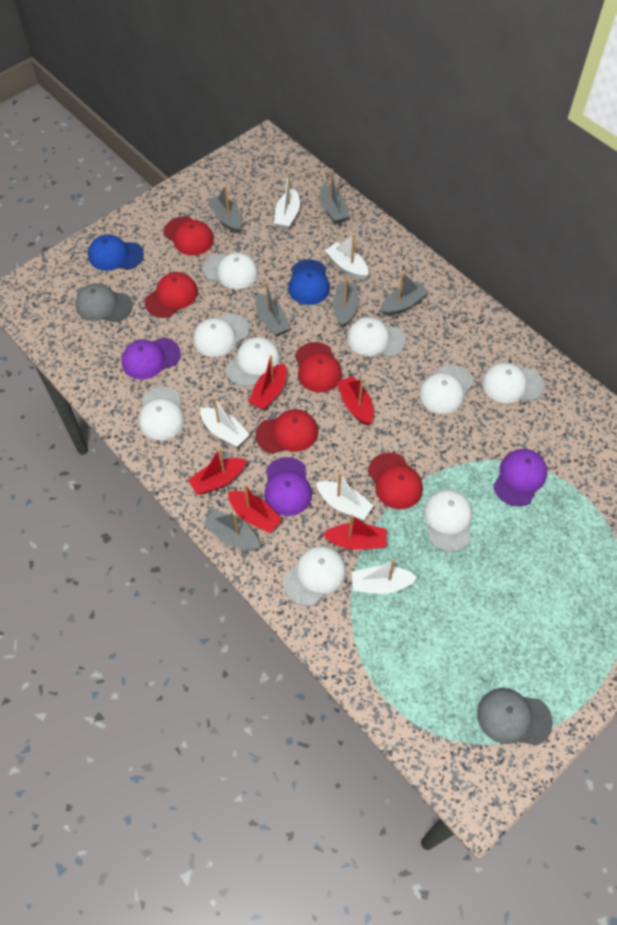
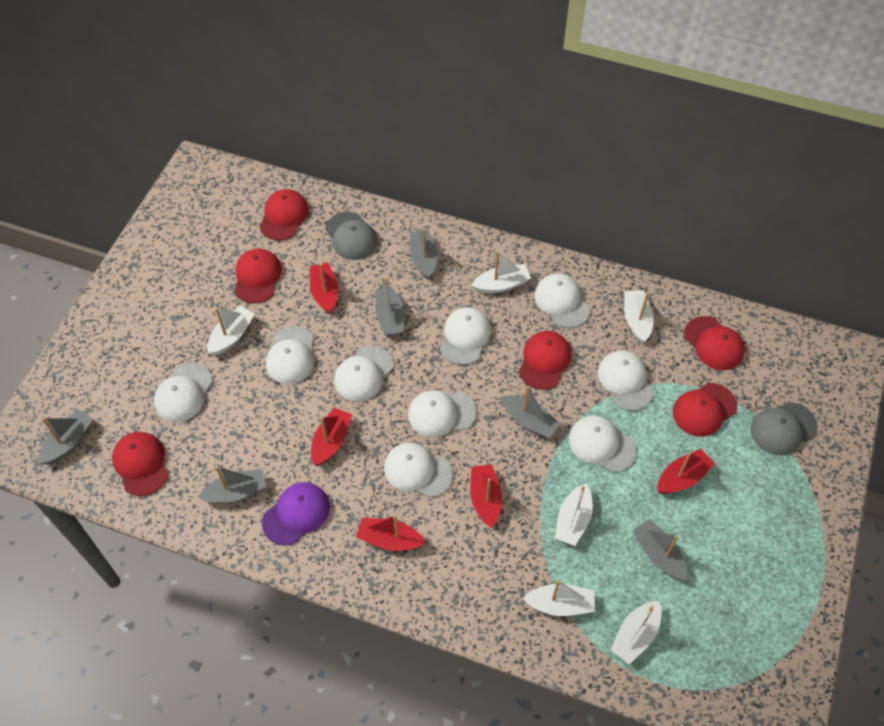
blue cap: [88,235,144,271] [288,259,330,305] = 2 -> none = 0
purple cap: [121,337,181,380] [264,457,312,516] [493,449,547,506] = 3 -> [262,482,330,546] = 1
red cap: [145,272,198,318] [164,216,214,256] [256,409,318,454] [295,342,342,393] [368,452,423,509] = 5 -> [112,432,168,496] [234,249,282,304] [260,189,309,241] [519,331,572,390] [673,383,737,437] [684,316,745,370] = 6
white boat: [200,397,250,447] [274,174,300,230] [316,472,374,520] [325,234,369,280] [352,559,418,594] = 5 -> [207,306,255,356] [471,251,531,293] [522,580,595,616] [555,483,593,546] [610,600,662,664] [624,290,654,343] = 6

